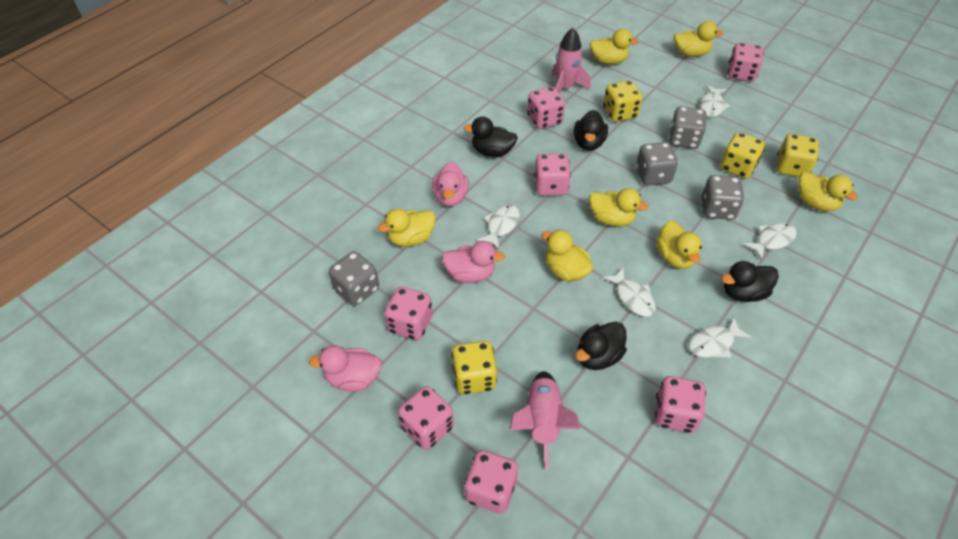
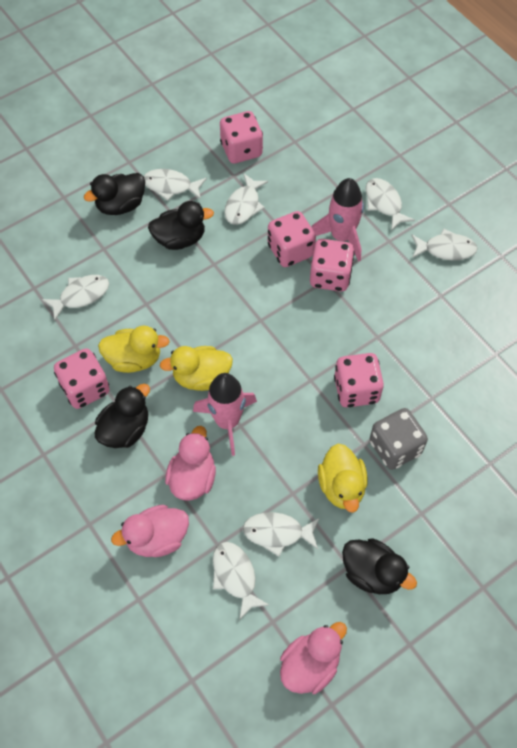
grey dice: [329,251,379,306] [636,142,678,186] [669,106,707,149] [702,175,744,220] = 4 -> [370,408,428,470] = 1
pink dice: [384,287,433,340] [398,386,454,450] [464,450,518,514] [527,87,565,129] [534,154,571,196] [654,376,706,433] [728,43,764,82] = 7 -> [54,348,110,409] [220,111,263,164] [268,211,316,267] [310,239,355,292] [334,353,384,408] = 5
white fish: [477,204,520,249] [602,268,656,317] [688,317,752,358] [700,85,730,117] [743,223,797,261] = 5 -> [42,275,109,321] [144,169,207,201] [213,542,270,620] [224,174,268,225] [243,512,319,557] [366,178,415,231] [411,229,477,260] = 7
yellow dice: [452,341,497,395] [603,80,642,122] [720,132,765,178] [777,134,819,177] = 4 -> none = 0
yellow duck: [378,208,436,247] [542,230,593,281] [589,188,648,227] [590,29,639,65] [656,221,702,269] [674,21,724,57] [798,172,858,211] = 7 -> [98,326,170,373] [160,346,233,391] [318,444,368,513] = 3

